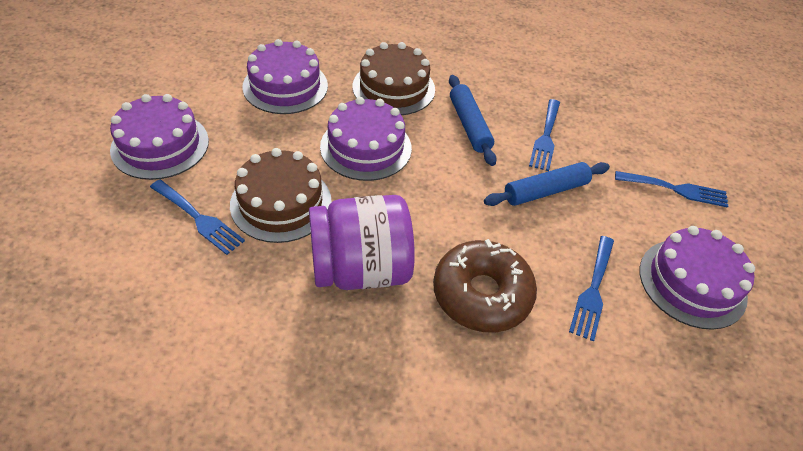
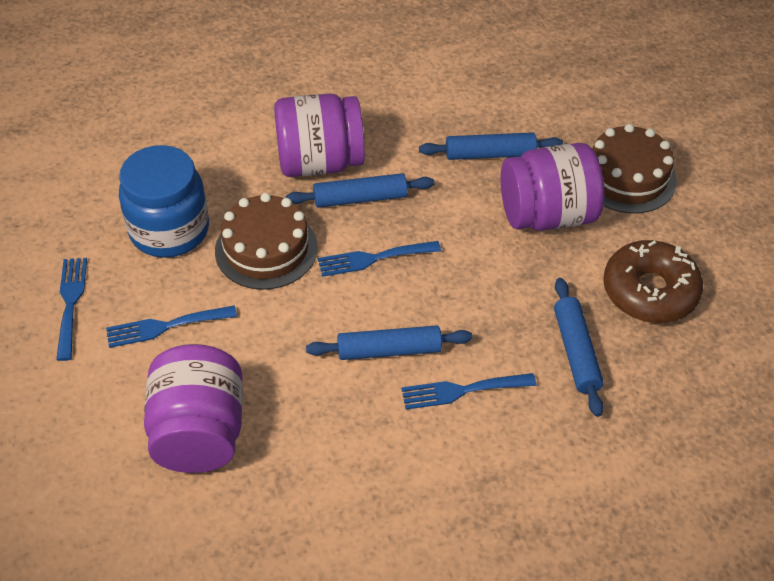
blue jar: none = 0 -> [119,145,209,258] = 1
blue rolling pin: [449,75,497,166] [484,162,610,206] = 2 -> [285,173,434,208] [306,325,472,360] [419,132,563,160] [554,278,604,417] = 4
purple cake: [110,94,209,180] [242,39,328,114] [320,97,412,181] [640,226,755,330] = 4 -> none = 0
purple jar: [309,195,415,290] = 1 -> [144,344,243,473] [274,93,365,177] [501,143,605,231] = 3

